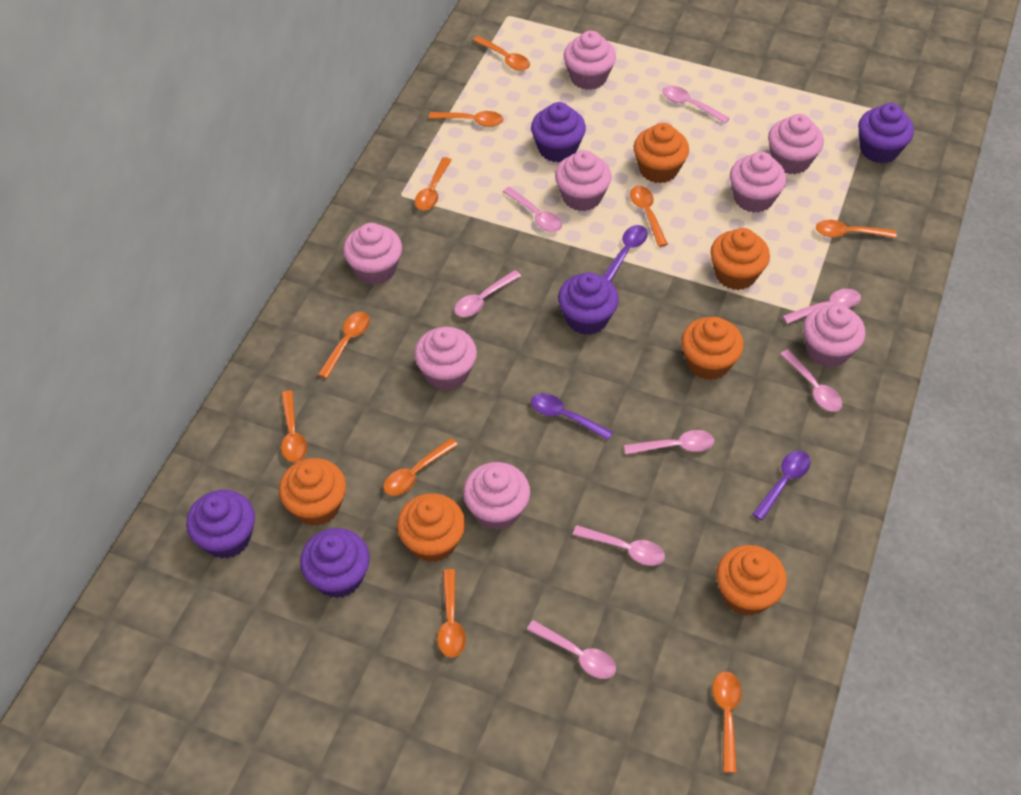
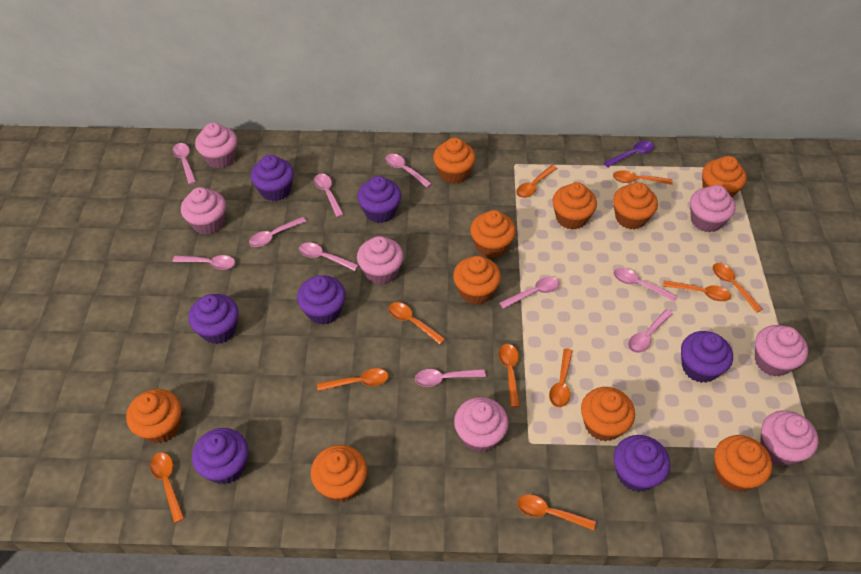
orange cupcake: [279,458,346,526] [397,493,465,562] [634,123,689,183] [681,317,744,380] [710,228,770,290] [716,545,787,616] = 6 -> [126,389,181,443] [311,445,367,502] [433,138,476,184] [453,256,501,305] [470,210,516,258] [553,182,597,230] [581,387,635,442] [613,182,658,229] [702,156,746,198] [714,435,772,492] = 10
pink cupcake: [343,223,402,285] [414,327,477,390] [463,462,530,530] [555,150,612,211] [564,31,616,90] [730,152,787,213] [768,114,824,174] [803,304,866,367] = 8 -> [181,187,226,234] [195,122,237,168] [357,236,404,285] [454,397,509,452] [690,185,736,232] [755,325,808,377] [760,410,818,466] = 7
pink spoon: [454,270,521,317] [503,187,562,232] [527,620,616,679] [573,525,665,566] [624,430,714,455] [663,86,730,124] [780,349,842,412] [783,289,861,324] = 8 -> [172,143,196,184] [173,255,235,270] [249,217,307,247] [299,243,358,271] [314,173,344,217] [385,154,432,188] [415,369,486,387] [499,277,560,309] [613,268,677,301] [628,309,673,353] = 10
purple cupcake: [186,490,255,559] [300,528,370,598] [531,102,586,162] [558,272,619,335] [858,103,914,163] = 5 -> [188,294,239,344] [192,428,248,484] [251,155,294,201] [297,275,346,325] [357,176,401,223] [614,435,670,492] [681,331,733,383] = 7
purple spoon: [531,393,613,440] [603,225,648,282] [752,451,811,521] = 3 -> [604,141,654,167] = 1

